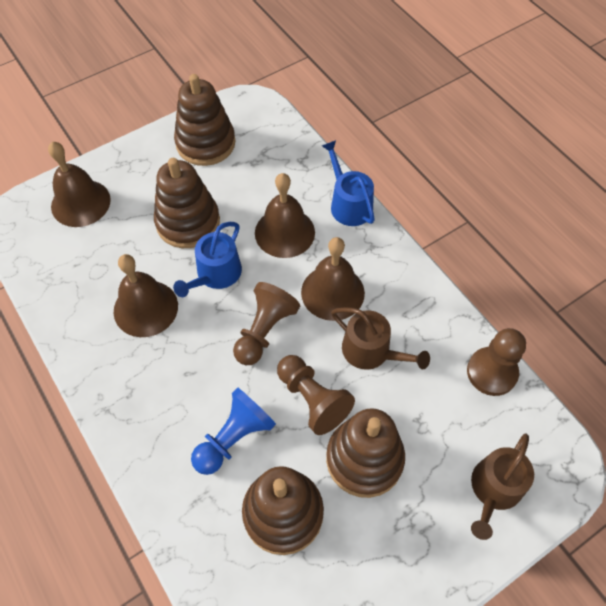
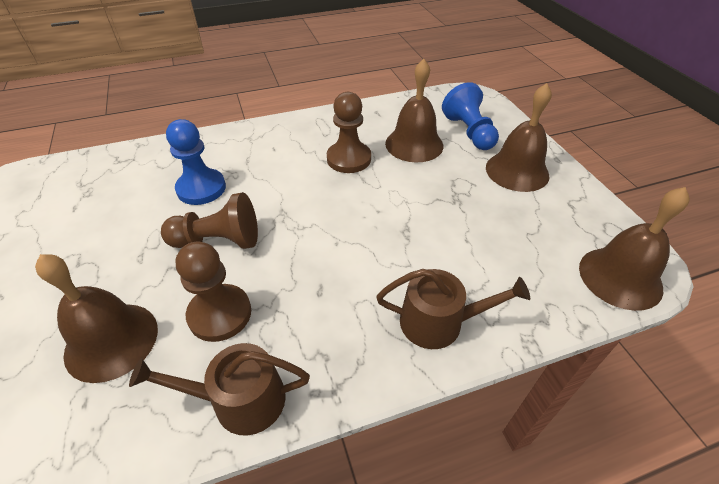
blue pawn: [191,387,276,475] = 1 -> [166,119,226,205] [442,82,499,150] = 2
blue watering can: [173,222,242,297] [322,140,375,226] = 2 -> none = 0
brown stacking toy: [154,158,220,248] [174,74,235,166] [242,466,324,555] [326,408,405,498] = 4 -> none = 0

